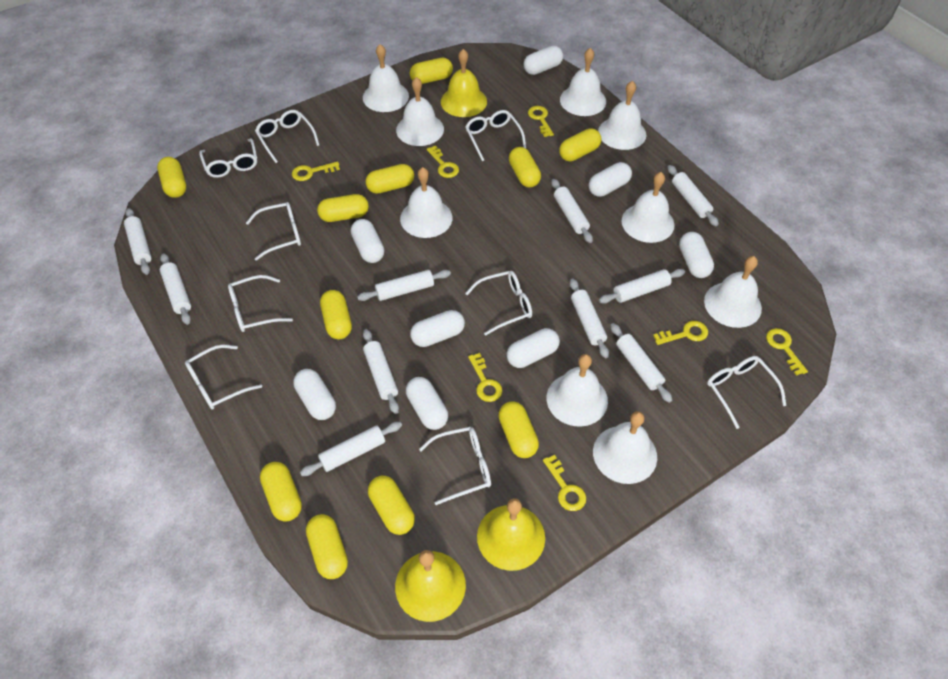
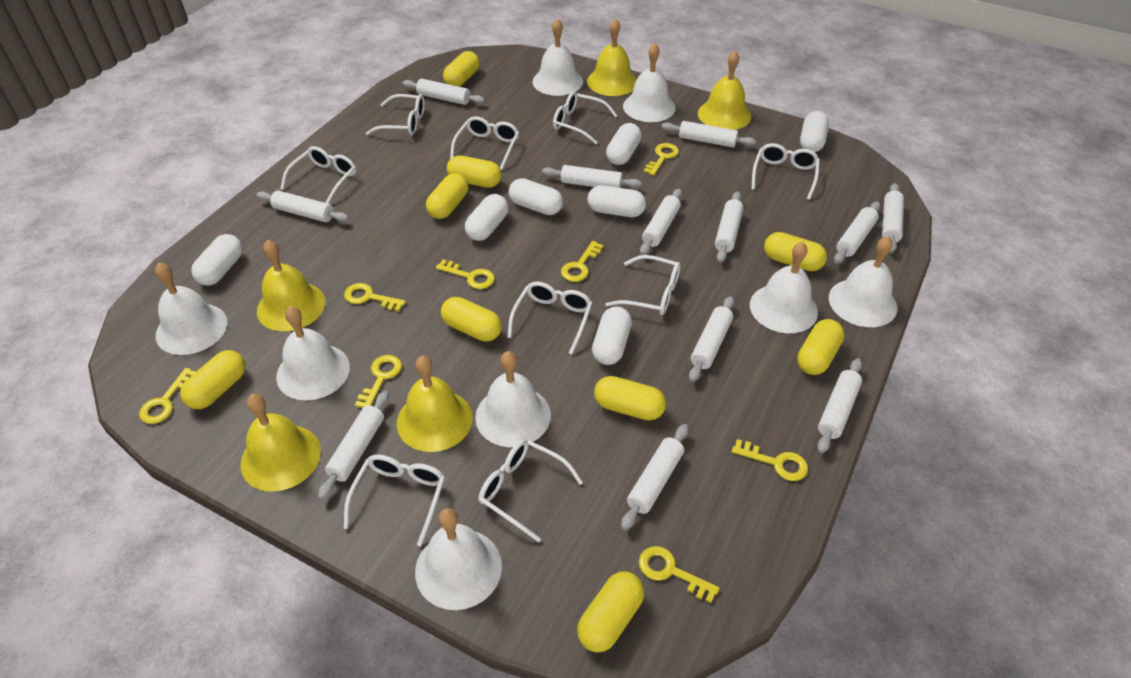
white bell: [363,44,409,112] [396,77,444,146] [400,167,452,238] [547,354,608,427] [560,48,606,116] [593,411,657,484] [598,81,647,150] [622,172,674,243] [704,256,762,328] = 9 -> [155,263,227,355] [276,306,350,401] [415,508,502,610] [475,351,551,447] [533,18,583,96] [623,43,676,122] [750,242,818,333] [829,236,897,327] = 8
white capsule: [293,369,336,420] [351,219,384,263] [406,377,448,430] [410,310,465,347] [507,328,560,368] [524,46,563,75] [589,162,632,197] [679,232,714,278] = 8 -> [191,234,243,286] [465,194,509,241] [509,178,563,215] [587,185,646,217] [592,307,632,365] [606,123,642,165] [800,111,829,152] = 7
white rolling pin: [124,208,151,275] [160,253,191,325] [300,422,402,476] [357,270,451,301] [363,329,399,414] [551,179,593,243] [570,279,609,358] [599,269,685,304] [610,323,672,403] [668,165,719,226] = 10 -> [256,191,349,222] [318,391,389,500] [403,79,485,105] [542,165,642,188] [621,424,688,530] [640,189,682,255] [662,121,756,147] [689,296,734,382] [715,191,743,262] [817,358,862,453] [834,201,880,264] [882,183,904,253] = 12
yellow bell: [395,550,466,622] [441,49,487,117] [477,498,545,571] = 3 -> [240,394,321,492] [257,240,325,331] [397,356,473,452] [587,19,637,96] [698,51,751,130] = 5
yellow capsule: [157,157,186,198] [260,462,302,522] [306,514,348,579] [317,194,369,222] [320,290,352,339] [365,164,414,194] [368,476,415,535] [410,58,453,84] [498,401,539,458] [509,147,541,187] [559,128,601,161] = 11 -> [180,350,246,409] [426,173,468,219] [441,297,502,342] [443,51,480,87] [447,155,502,188] [577,572,644,653] [594,376,666,421] [764,232,827,271] [797,319,844,375] = 9
yellow key: [292,161,340,181] [427,146,459,178] [468,353,503,402] [528,106,554,137] [543,455,586,511] [653,321,708,345] [766,328,808,376] = 7 -> [139,368,196,424] [344,283,406,311] [355,355,402,408] [436,259,495,289] [561,241,603,282] [639,546,720,603] [644,143,679,176] [732,439,808,481] = 8

